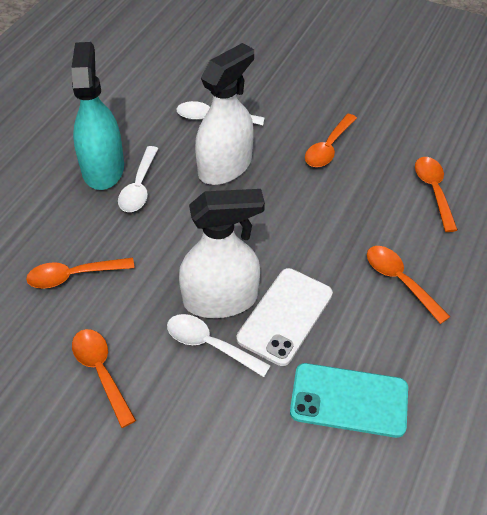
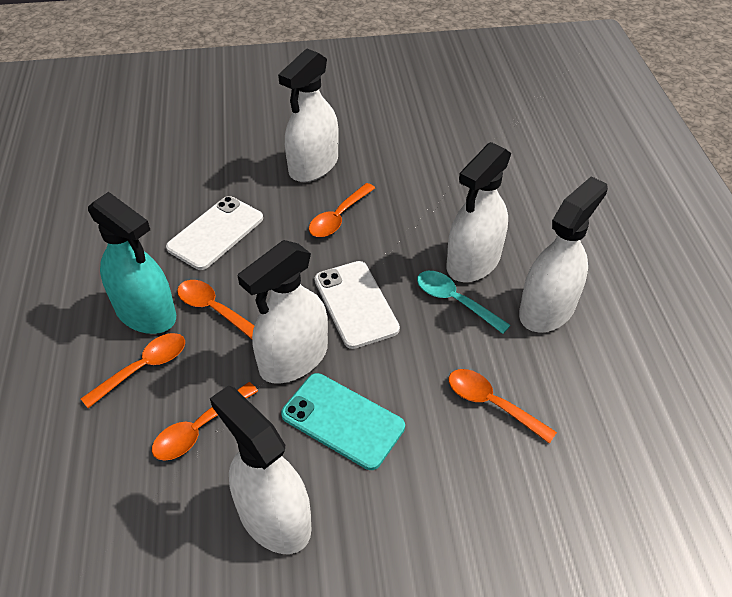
turquoise spoon: none = 0 -> [417,271,511,334] = 1
white phone: [237,268,333,366] = 1 -> [166,196,263,270] [315,261,400,349] = 2
white spoon: [118,146,158,212] [167,314,271,377] [177,101,265,125] = 3 -> none = 0
white spray bottle: [179,189,265,318] [195,43,254,185] = 2 -> [210,385,312,554] [238,240,328,384] [278,49,339,182] [446,142,511,282] [519,176,608,333] = 5

